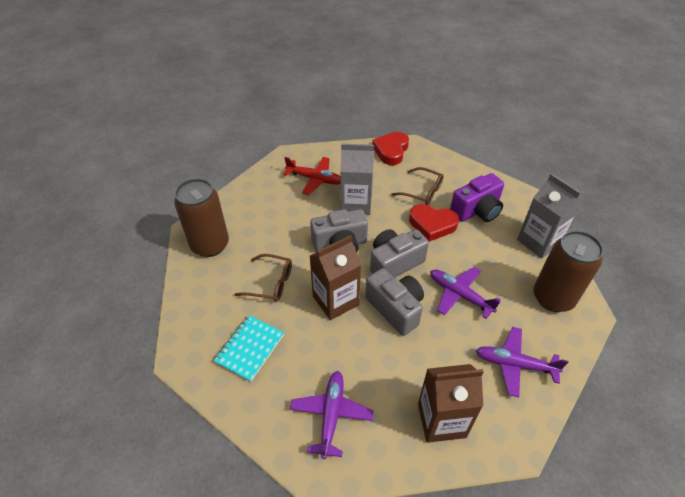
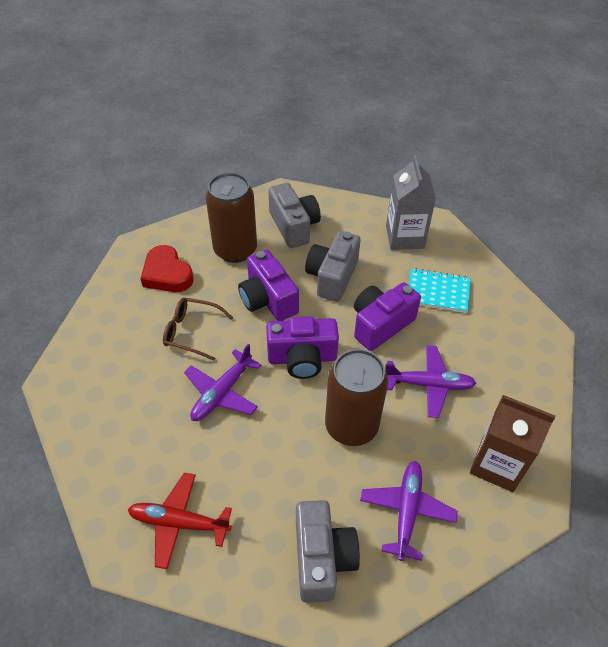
brown carton: [310,235,361,320] [418,364,484,443] = 2 -> [470,395,556,492] = 1
brown glasses: [234,254,292,302] [391,167,444,205] = 2 -> [163,298,233,361] = 1
grey carton: [340,144,374,215] [517,173,583,258] = 2 -> [386,155,436,250] = 1
purple camera: [450,173,504,222] = 1 -> [238,249,299,321] [266,316,339,379] [354,282,421,351] = 3
red heart: [372,132,409,165] [409,204,459,242] = 2 -> [140,245,194,292] = 1

